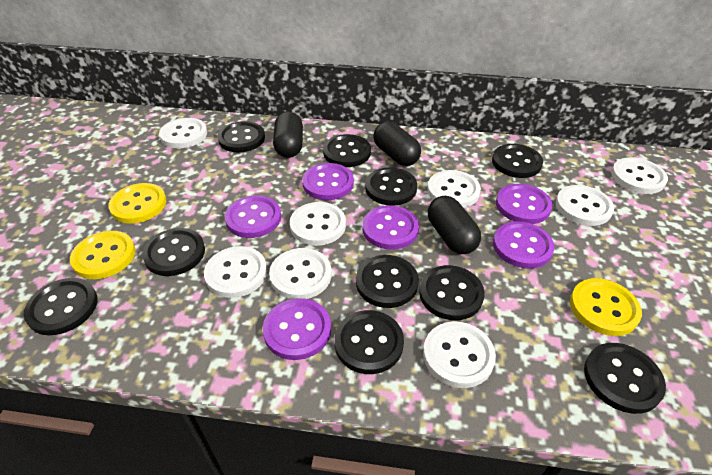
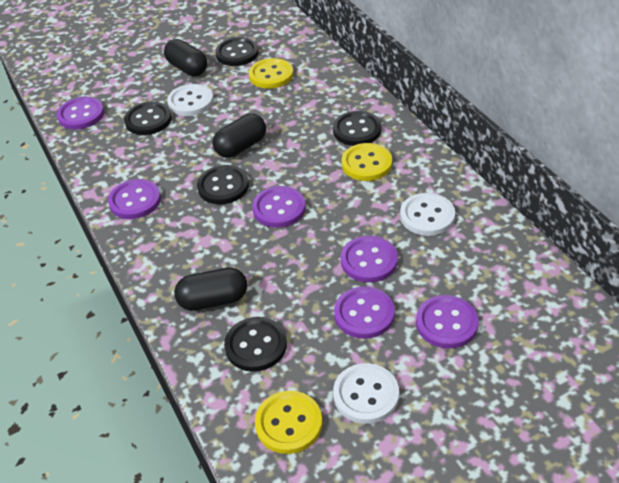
black button: [24,278,98,335] [142,228,205,276] [218,121,265,152] [323,134,371,167] [334,310,404,374] [356,255,419,308] [365,167,417,206] [419,265,485,320] [492,144,543,178] [584,343,666,414] = 10 -> [124,102,172,135] [197,165,249,204] [215,37,258,66] [224,317,287,372] [333,111,381,146] = 5
white button: [159,118,207,148] [204,246,267,298] [269,248,331,299] [290,202,346,246] [423,321,496,388] [427,170,481,208] [556,185,614,226] [611,157,668,194] = 8 -> [167,84,214,116] [333,363,399,424] [400,193,455,236] = 3

